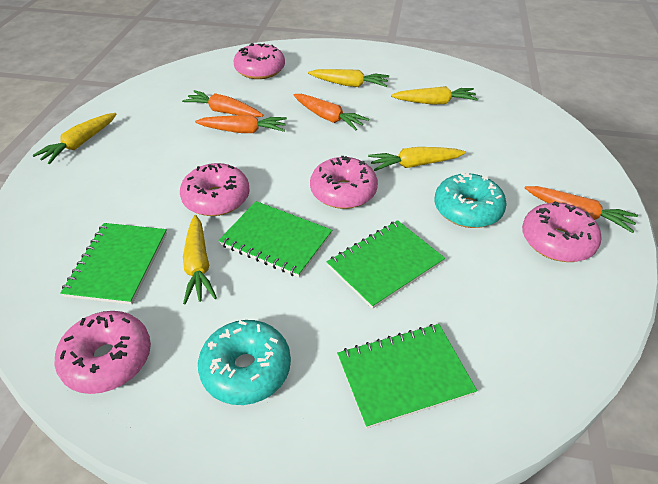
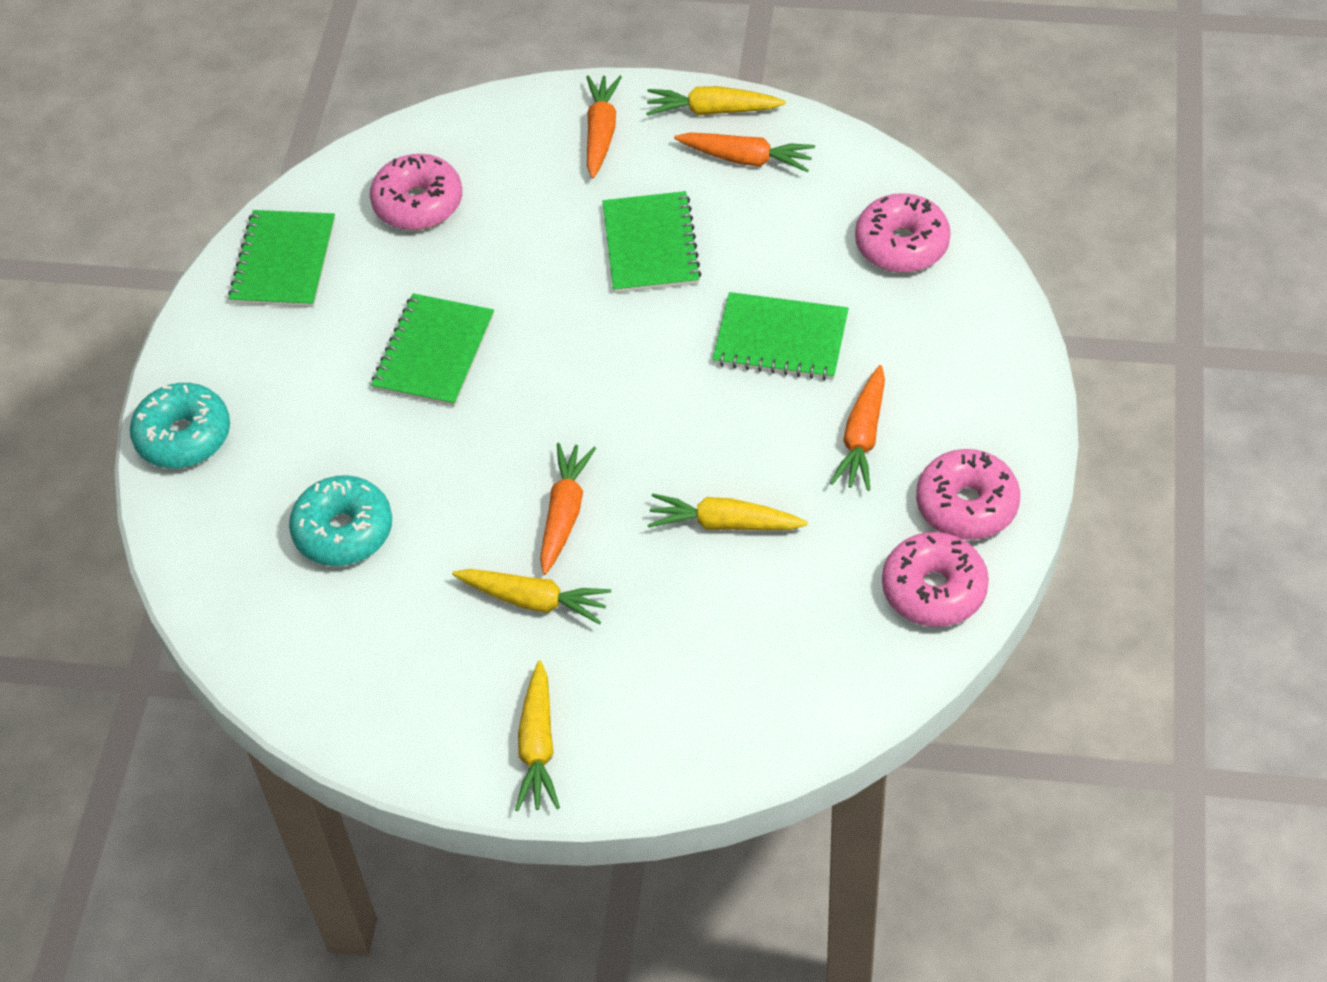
pink donut: [55,311,151,394] [180,163,249,216] [233,43,285,79] [310,156,378,209] [522,201,602,262] = 5 -> [370,154,462,230] [855,193,951,273] [882,532,989,627] [916,449,1020,540] = 4
yellow carrot: [33,113,116,164] [183,215,217,304] [308,69,389,87] [368,147,466,171] [391,86,478,105] = 5 -> [452,569,611,625] [515,661,560,811] [646,86,786,116] [648,493,808,530] = 4

